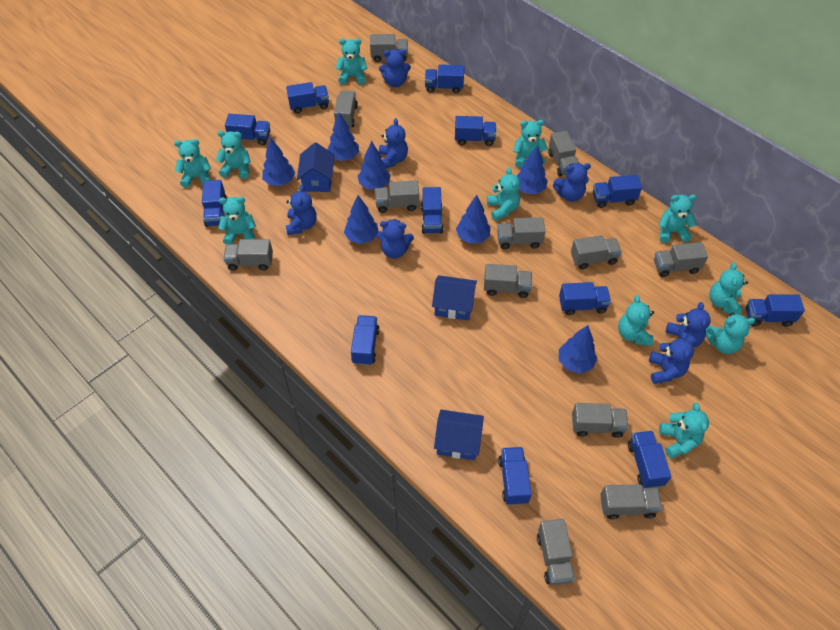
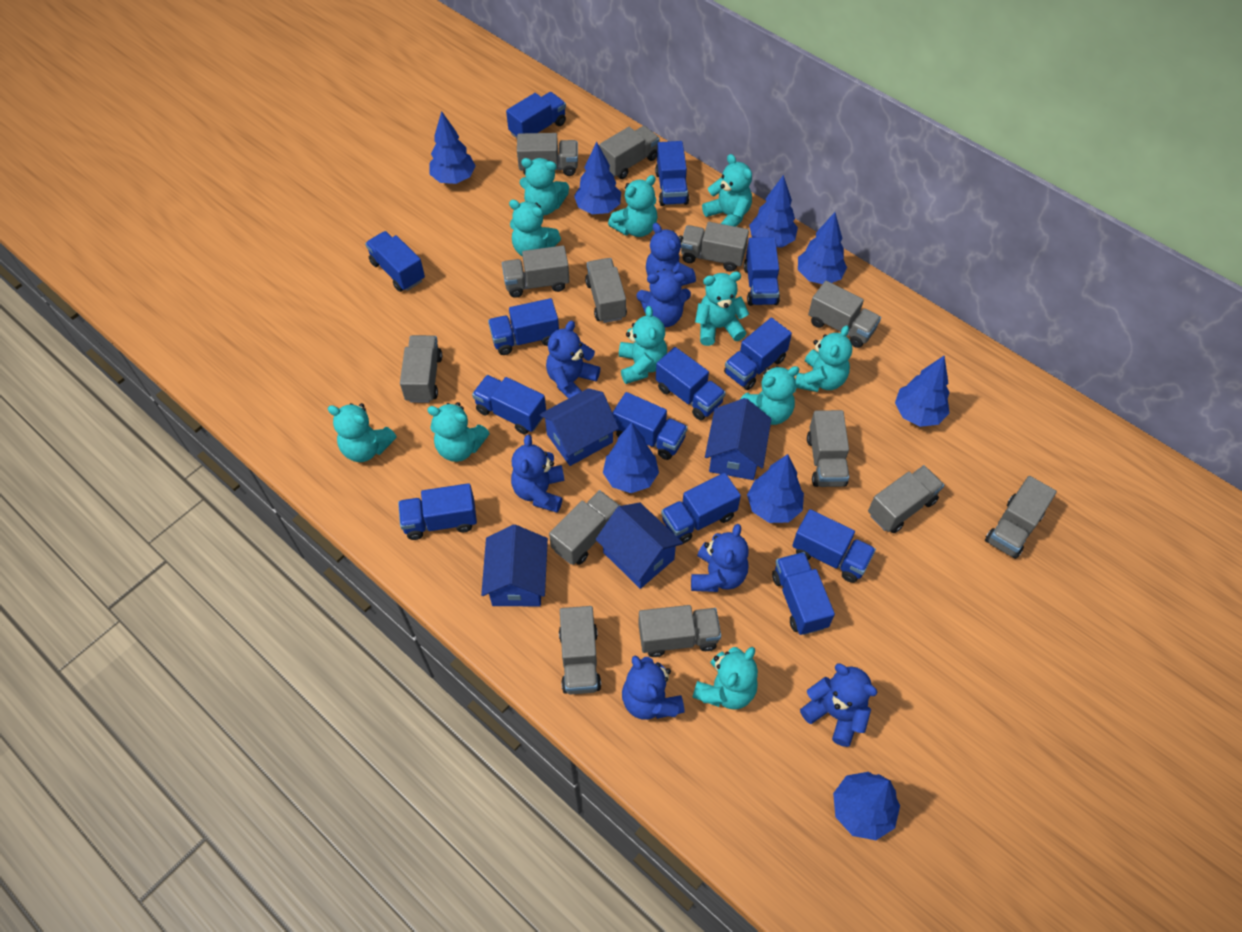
blue house: [297,142,334,192] [432,275,477,320] [434,410,484,460] = 3 -> [481,525,548,606] [539,388,619,466] [596,502,683,589] [705,398,772,480] = 4
blue tree: [262,137,295,186] [327,112,359,161] [344,195,379,244] [358,141,391,189] [456,195,490,244] [517,145,548,194] [559,325,597,373] = 7 -> [429,111,476,184] [574,142,621,214] [603,422,659,493] [747,454,804,523] [749,175,798,248] [798,212,847,284] [833,772,900,840] [895,356,950,427] = 8
blue truck: [202,180,227,227] [225,114,270,145] [286,82,329,114] [351,315,380,365] [421,187,443,234] [425,64,464,93] [455,116,496,146] [498,447,532,505] [559,282,611,315] [593,175,642,208] [628,431,671,488] [746,294,805,327] = 12 -> [365,231,425,292] [398,483,477,540] [472,375,546,434] [488,298,559,355] [506,92,566,139] [612,392,688,460] [655,141,689,206] [656,347,726,420] [661,473,741,544] [724,318,792,390] [744,237,780,306] [772,552,835,635] [792,509,876,583] = 13
grey truck: [223,239,273,271] [334,91,358,128] [370,34,408,62] [375,180,419,213] [484,264,532,298] [497,217,546,249] [537,519,575,585] [548,131,579,176] [571,235,622,269] [572,403,629,438] [600,484,662,519] [654,242,708,277] = 12 -> [400,335,442,403] [502,245,569,298] [517,133,578,176] [549,490,620,565] [559,606,601,695] [585,258,627,323] [599,126,660,179] [638,605,721,657] [681,222,749,272] [807,410,849,487] [808,281,881,348] [868,465,944,533] [985,476,1057,559] = 13

